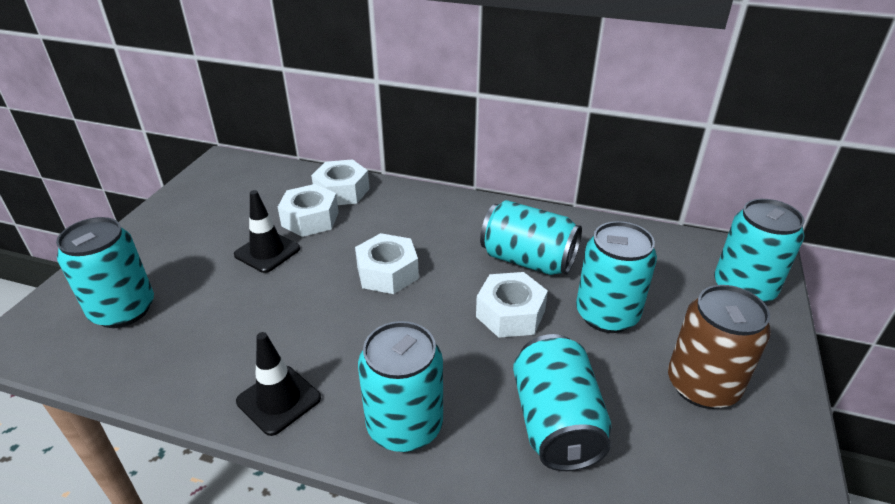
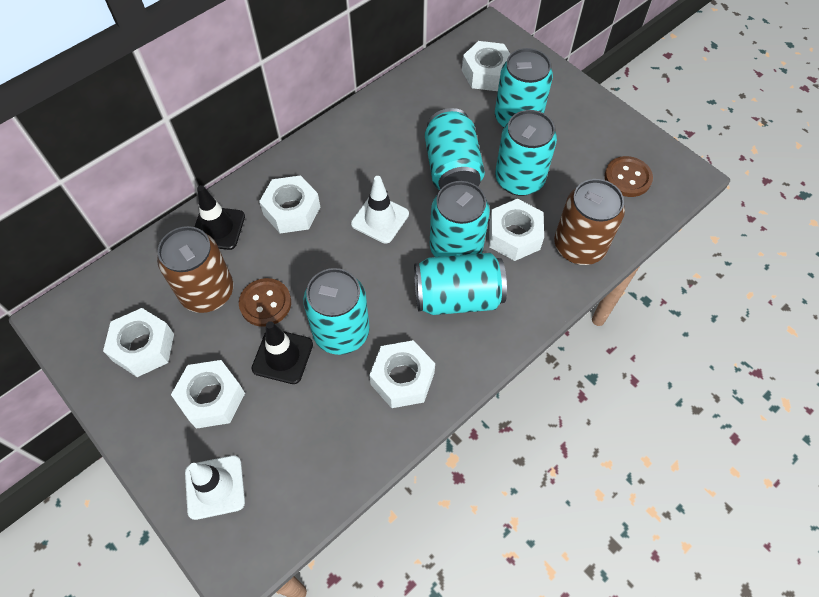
brown button: none = 0 -> [239,278,291,327] [605,156,653,197] = 2
brown can: [668,285,771,409] = 1 -> [157,226,233,313] [554,179,625,265] = 2
white nut: [278,184,339,237] [311,159,369,205] [355,233,419,294] [476,272,548,338] = 4 -> [103,308,174,377] [171,360,245,429] [259,175,320,233] [369,340,435,408] [462,41,510,91] [489,199,544,261] = 6
white traffic cone: none = 0 -> [185,455,245,520] [351,176,409,244] = 2

